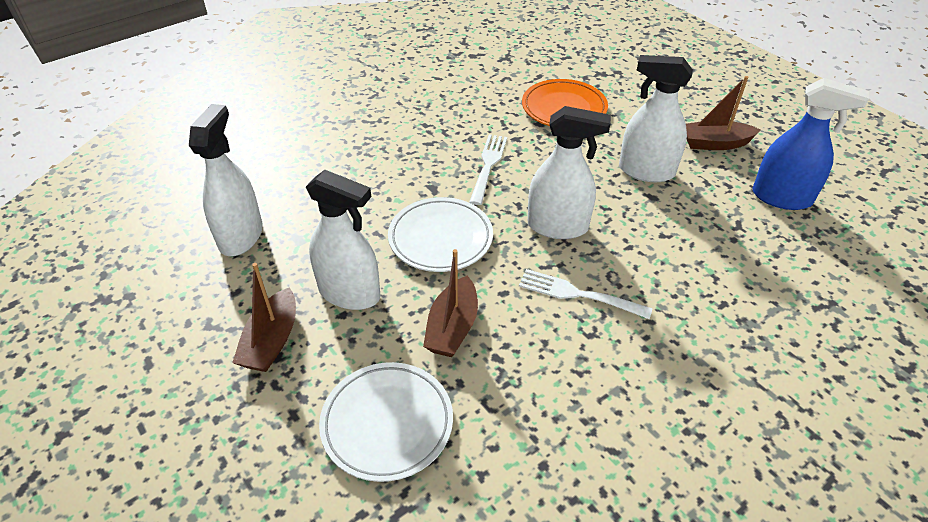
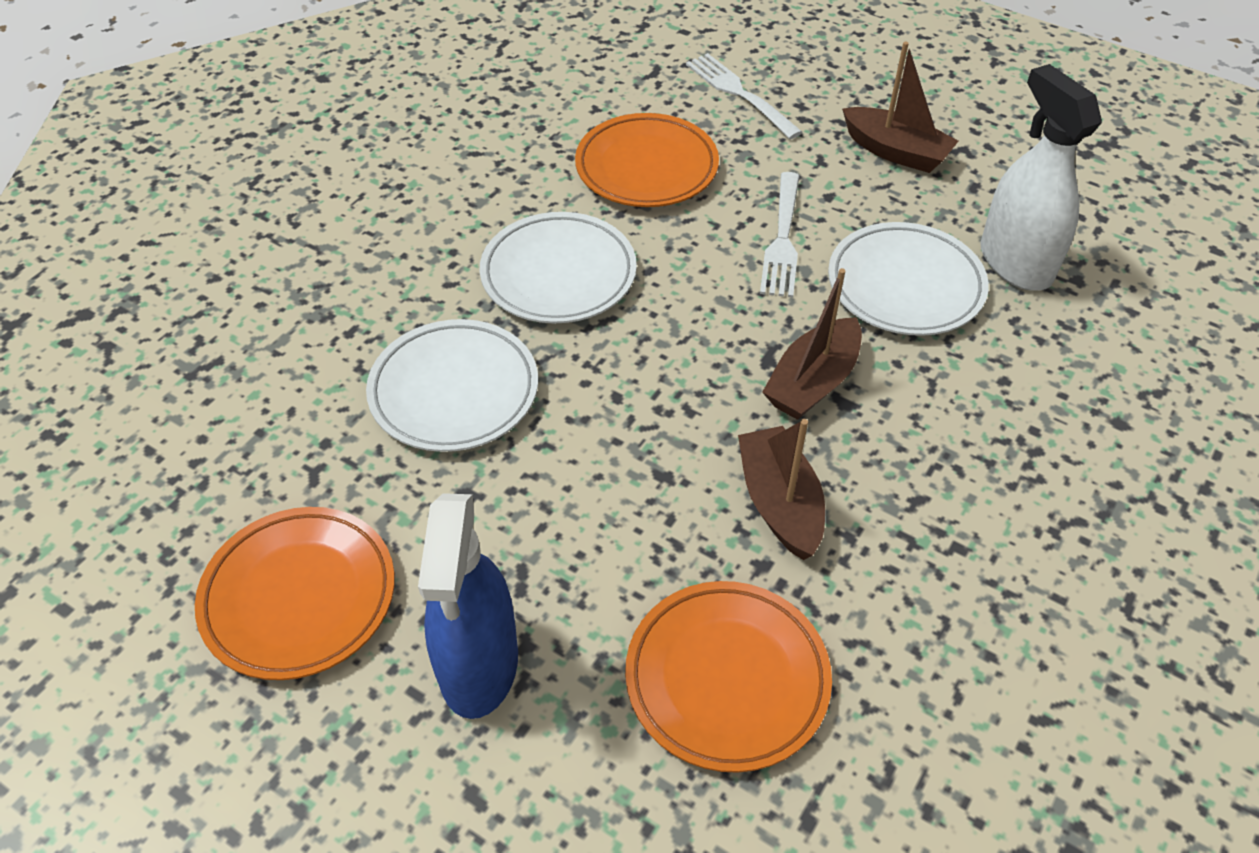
orange plate: [522,79,608,126] = 1 -> [195,507,395,680] [575,113,719,207] [625,581,832,773] = 3
white plate: [319,362,453,482] [388,197,493,272] = 2 -> [366,319,538,452] [480,212,637,323] [828,222,989,336] = 3
white spray bottle: [189,104,263,256] [306,170,380,310] [527,106,611,239] [619,55,693,182] = 4 -> [980,64,1102,291] = 1

